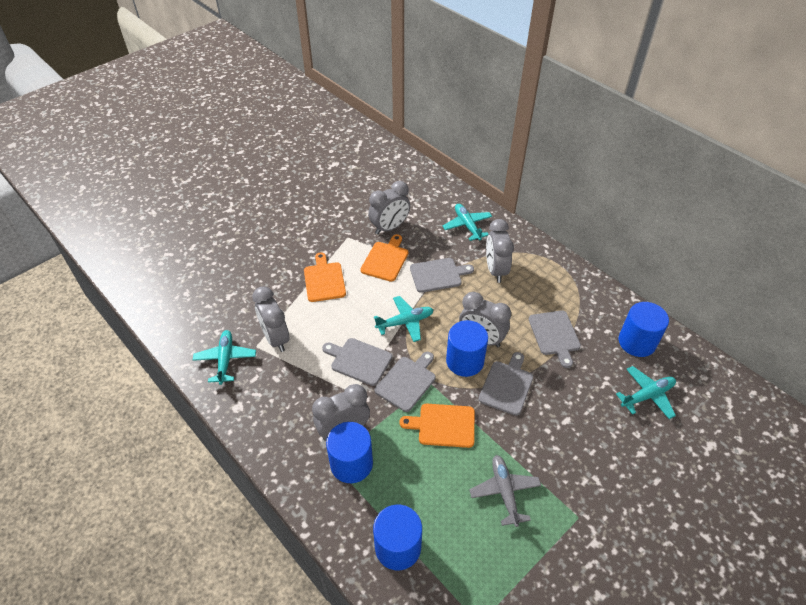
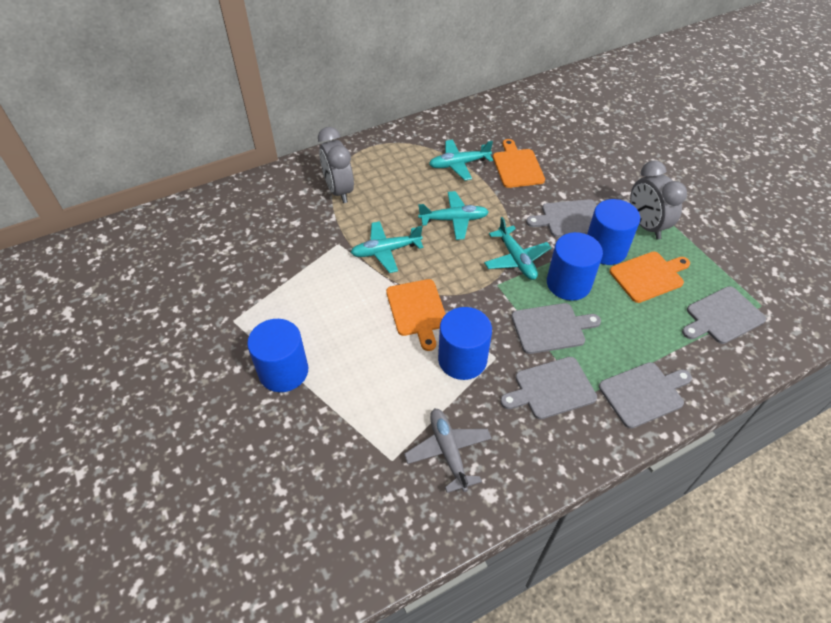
grey clock: [252,286,289,352] [312,384,370,441] [368,181,410,235] [459,292,511,347] [486,219,514,283] = 5 -> [318,127,354,203] [630,160,687,240] = 2

